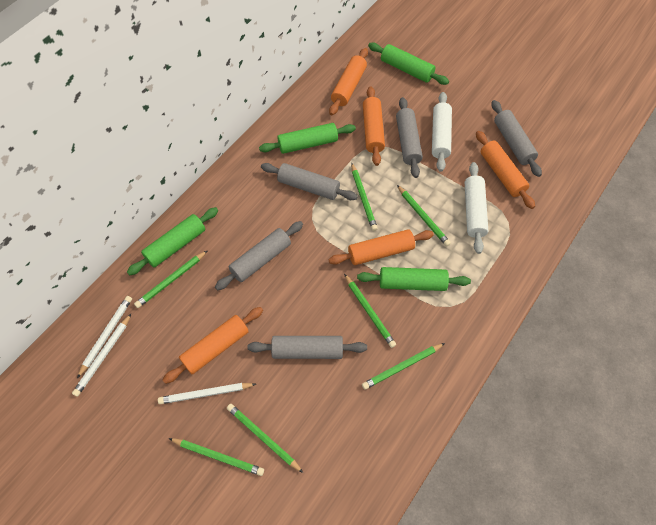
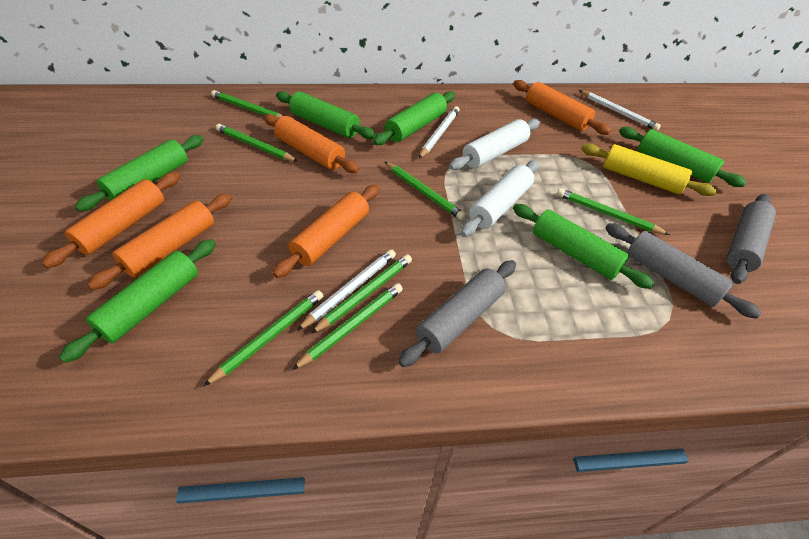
green rolling pin: [127,207,218,275] [259,123,356,154] [357,267,471,291] [368,43,449,85] = 4 -> [59,239,216,363] [75,135,204,212] [276,91,376,139] [373,91,455,145] [513,204,654,289] [619,127,747,187] = 6
grey rolling pin: [215,221,303,291] [247,336,367,359] [261,163,358,200] [396,97,423,178] [491,100,542,177] = 5 -> [398,260,516,367] [606,223,761,319] [727,194,776,284] = 3
yellow rolling pin: none = 0 -> [581,144,717,196] = 1

